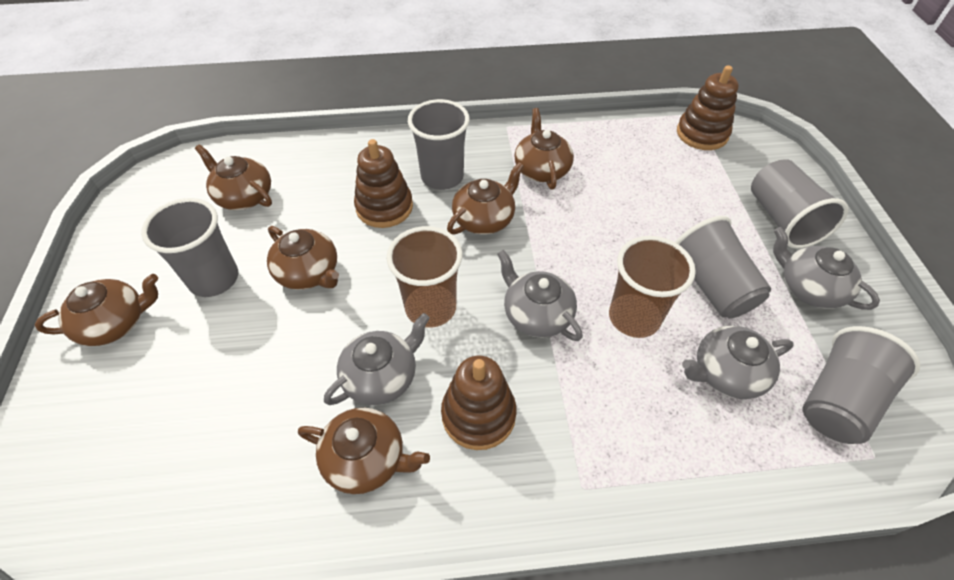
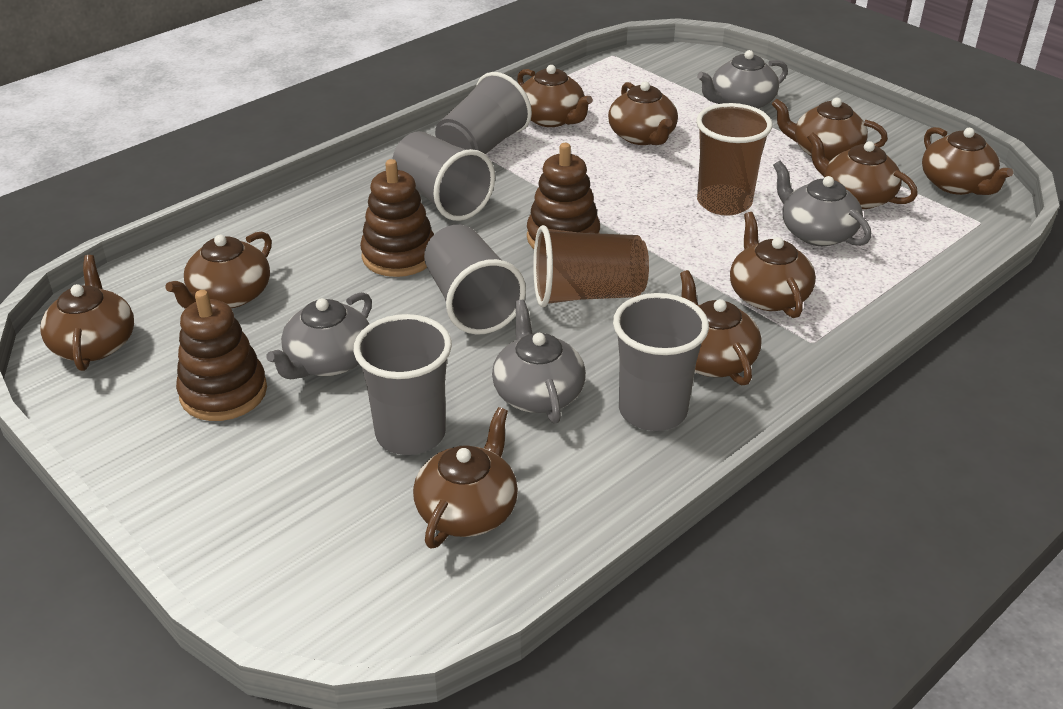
brown teapot: [35,274,158,346] [195,144,272,210] [267,226,339,290] [298,408,430,494] [447,162,524,235] [514,108,574,189] = 6 -> [40,255,134,371] [165,231,272,309] [413,407,518,548] [517,65,593,127] [608,81,678,145] [680,270,762,385] [730,212,816,318] [772,98,888,161] [807,132,918,209] [922,127,1013,195] = 10

